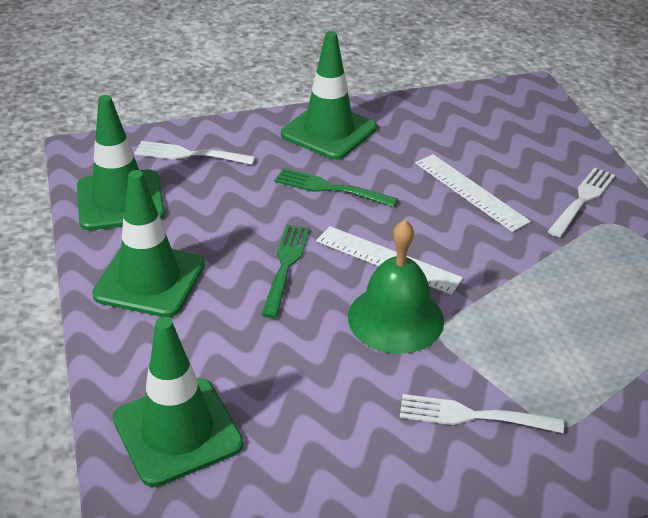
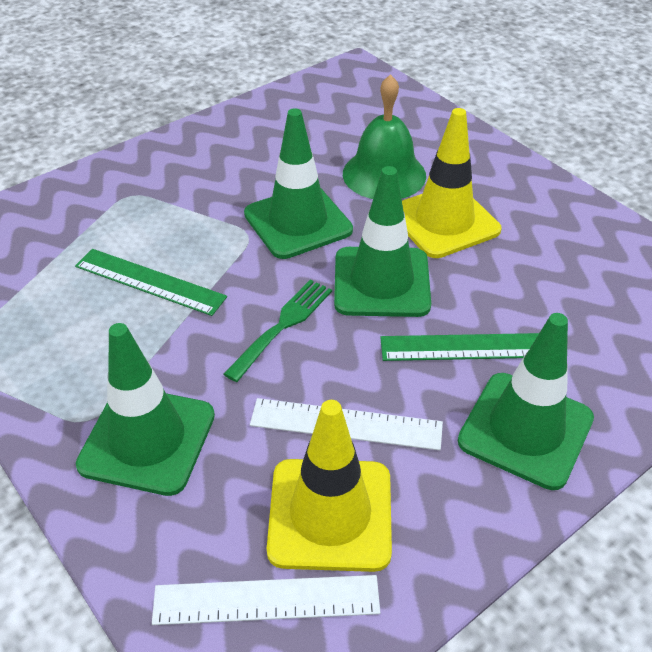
green fork: [261,224,310,318] [275,168,398,207] = 2 -> [224,280,332,382] = 1
green ruler: none = 0 -> [75,249,227,316] [380,333,539,361] = 2
white fork: [134,141,255,165] [400,394,564,433] [548,167,615,237] = 3 -> none = 0
yellow traffic cone: none = 0 -> [267,400,392,572] [402,108,501,258] = 2

